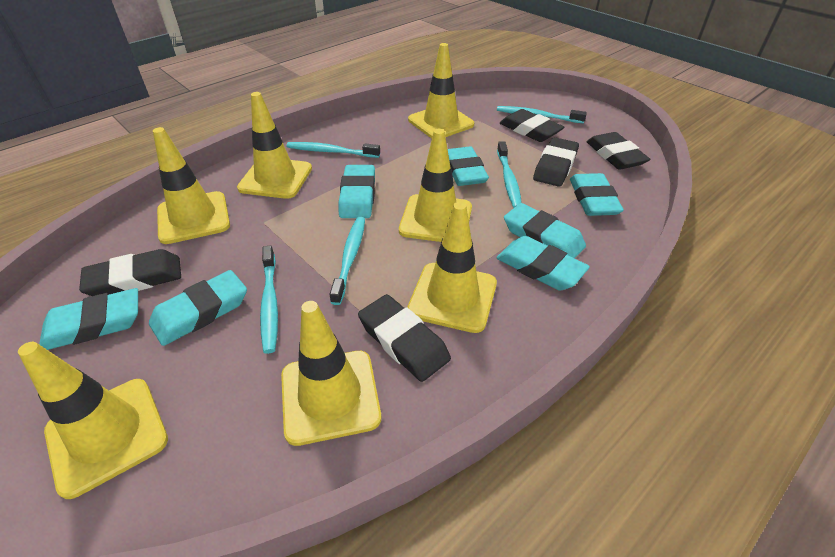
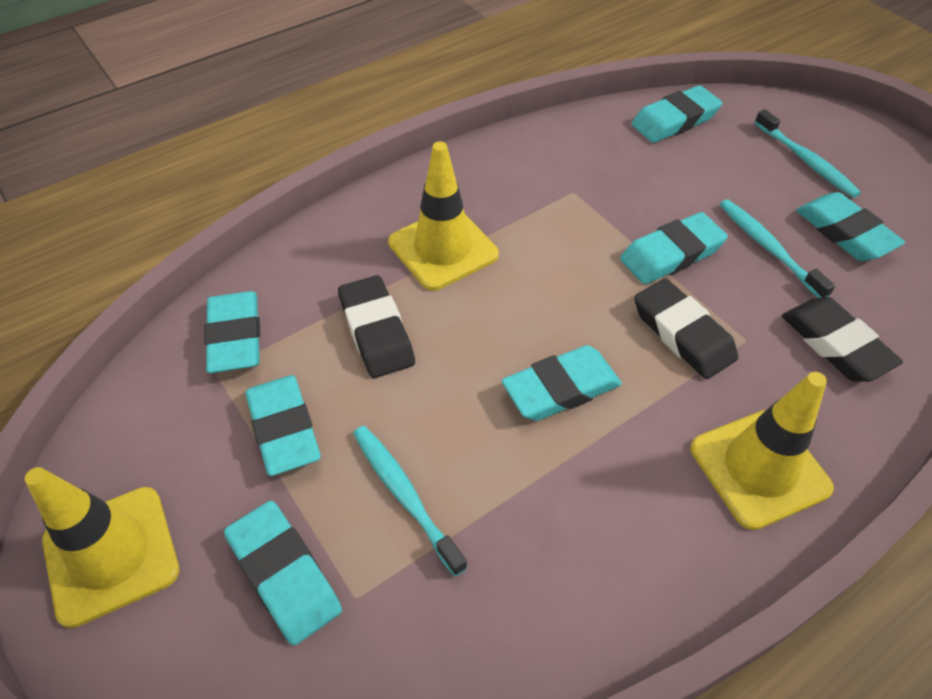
black eraser: [79,249,181,296] [358,294,451,382] [500,109,564,142] [533,137,579,187] [587,132,650,170] = 5 -> [338,275,415,378] [634,278,738,379] [782,297,903,382] = 3
turquoise toothbrush: [260,245,278,354] [286,142,380,158] [329,217,365,305] [497,106,587,124] [497,141,522,208] = 5 -> [353,426,467,576] [720,199,835,298] [755,109,861,198] = 3
yellow traffic cone: [18,342,168,499] [153,127,230,244] [237,92,312,199] [281,301,381,446] [399,129,472,242] [407,202,497,333] [408,43,474,138] = 7 -> [25,467,179,628] [388,141,499,290] [690,372,834,530] = 3

